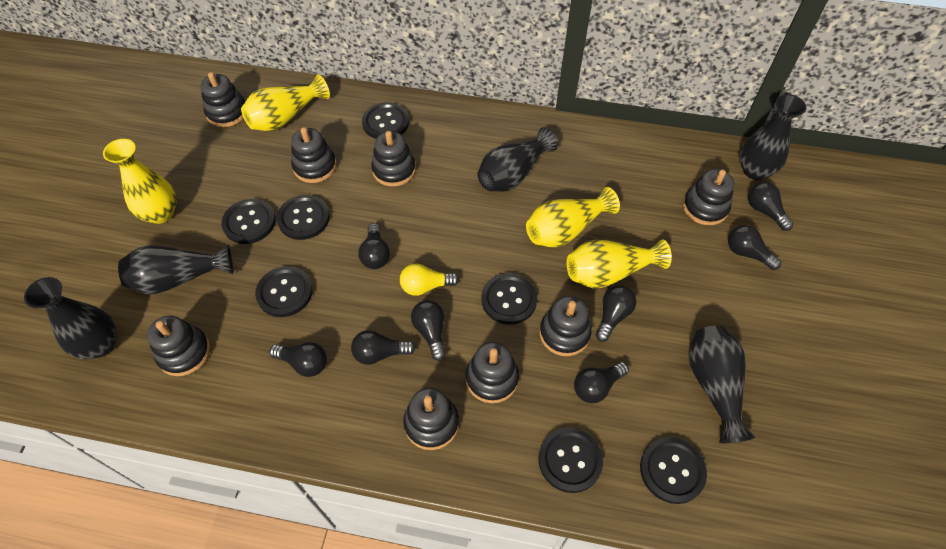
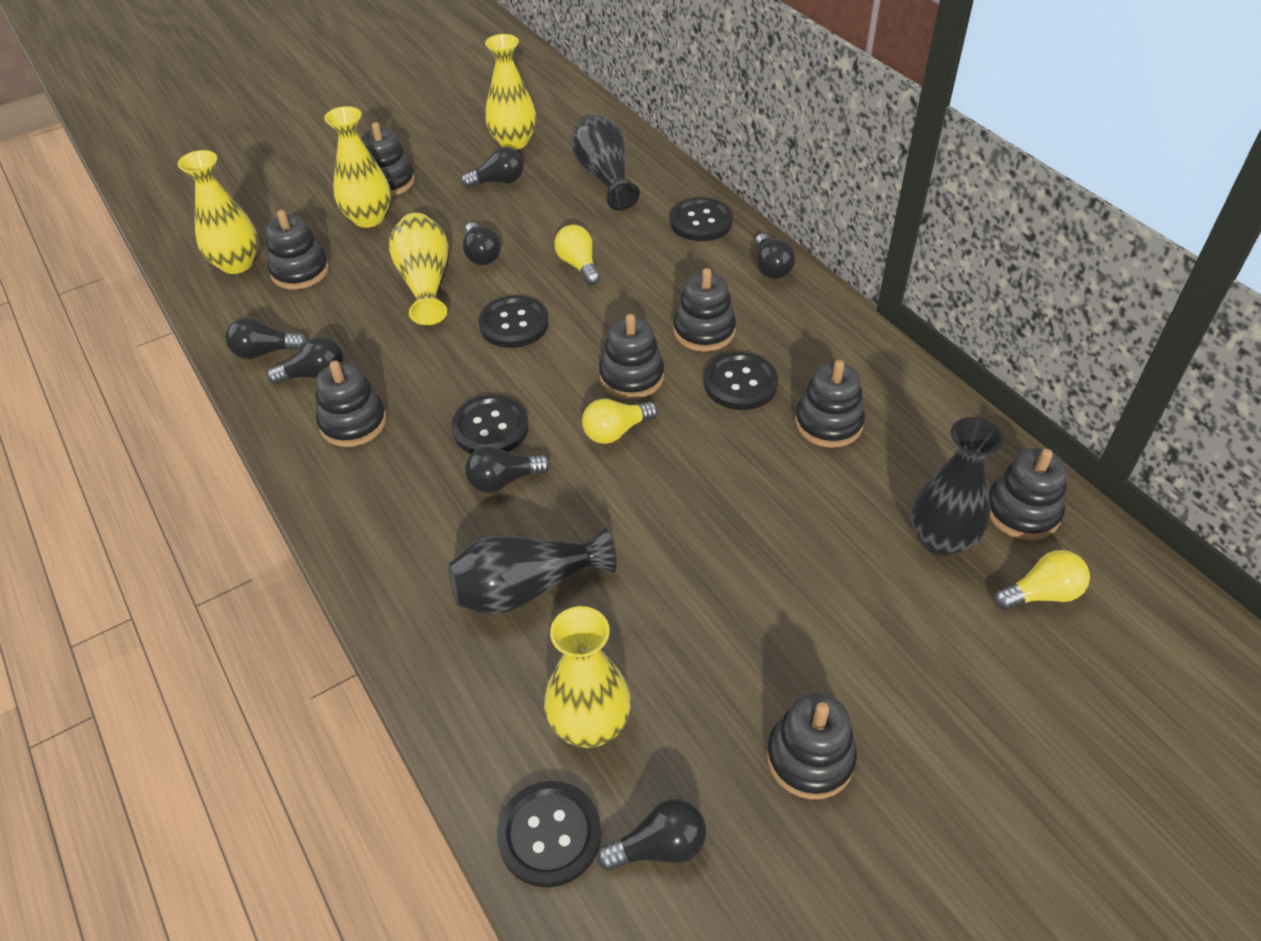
black button: [222,199,276,244] [255,266,313,317] [277,195,330,240] [362,102,409,139] [481,273,537,325] [538,427,603,493] [640,437,707,504] = 7 -> [451,395,529,454] [478,296,549,348] [497,781,601,888] [670,197,733,241] [704,352,778,410] = 5
black light bulb: [270,342,327,377] [351,330,416,365] [358,223,390,269] [411,300,446,361] [574,362,629,403] [596,285,636,342] [728,225,781,270] [748,182,793,231] = 8 -> [225,318,307,359] [267,336,344,384] [461,147,524,188] [463,222,501,265] [465,446,551,493] [597,799,706,871] [755,233,795,279] = 7
black vase: [24,277,117,359] [118,245,233,294] [478,127,558,192] [688,325,755,443] [739,94,806,180] = 5 -> [448,527,617,615] [572,115,640,211] [911,417,1004,556] = 3
yellow light bulb: [400,264,459,296] = 1 -> [554,225,600,285] [582,399,658,444] [994,550,1090,610] = 3
yellow vase: [103,139,177,224] [241,75,330,131] [526,187,620,247] [567,240,672,288] = 4 -> [178,150,258,274] [324,106,391,228] [389,213,449,325] [485,34,536,150] [544,606,631,748] = 5

